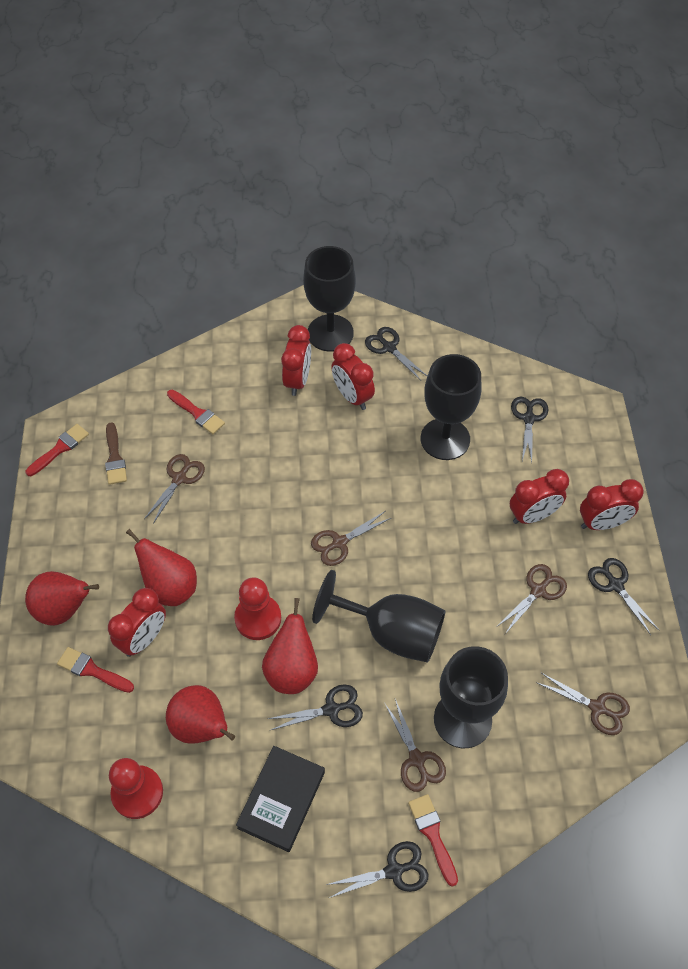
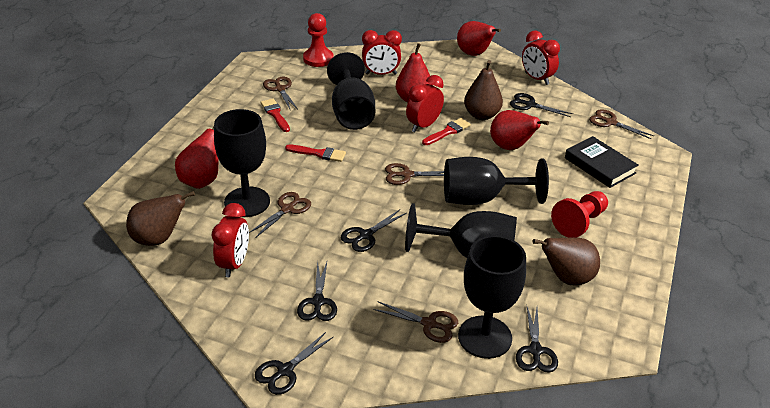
black goblet: [303,246,356,352] [312,570,445,663] [421,354,482,460] [434,646,508,748] = 4 -> [214,109,270,217] [327,52,375,130] [405,203,517,258] [444,157,549,205] [458,235,526,359] = 5
brown brush: [105,422,127,485] = 1 -> none = 0
brown pear: none = 0 -> [126,191,195,246] [464,60,503,120] [533,238,600,286] = 3
red brush: [26,424,89,476] [57,647,134,693] [167,390,225,434] [408,794,458,887] = 4 -> [261,99,290,132] [285,145,346,162] [422,118,471,145] = 3
red clock: [108,588,166,657] [281,325,311,396] [331,343,375,410] [510,469,569,524] [580,479,644,530] = 5 -> [212,203,249,277] [362,30,402,75] [406,75,444,132] [522,30,560,85] = 4

